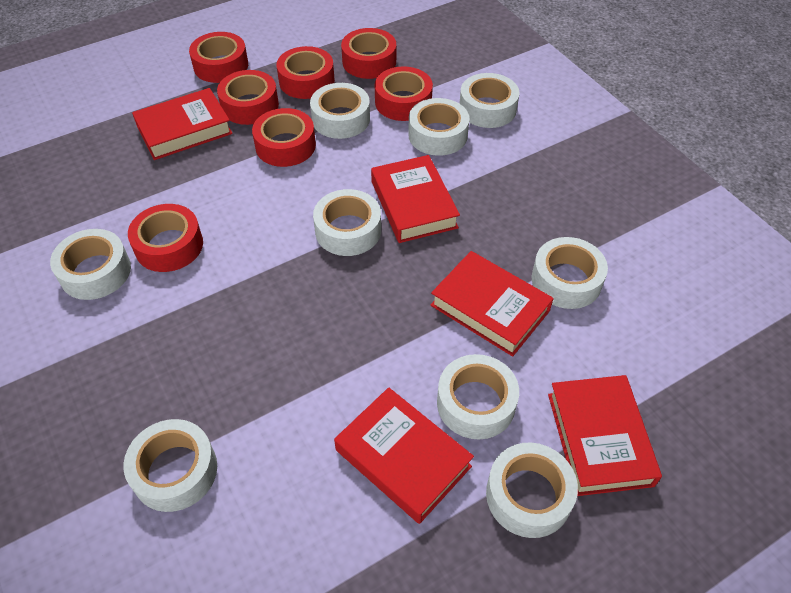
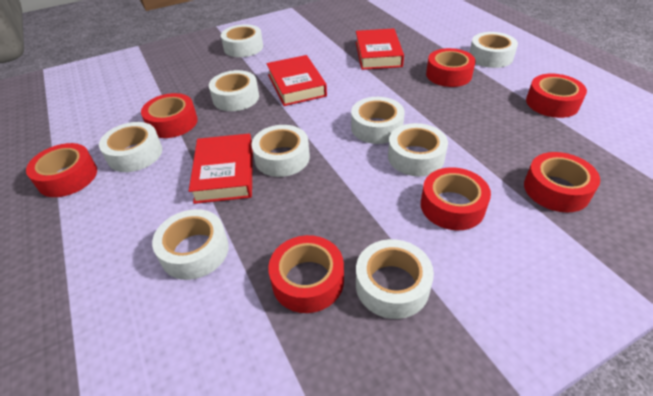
red book: [132,88,233,160] [334,387,474,524] [371,155,460,243] [431,251,554,357] [548,375,662,496] = 5 -> [189,134,253,204] [266,55,327,106] [356,28,404,70] = 3

